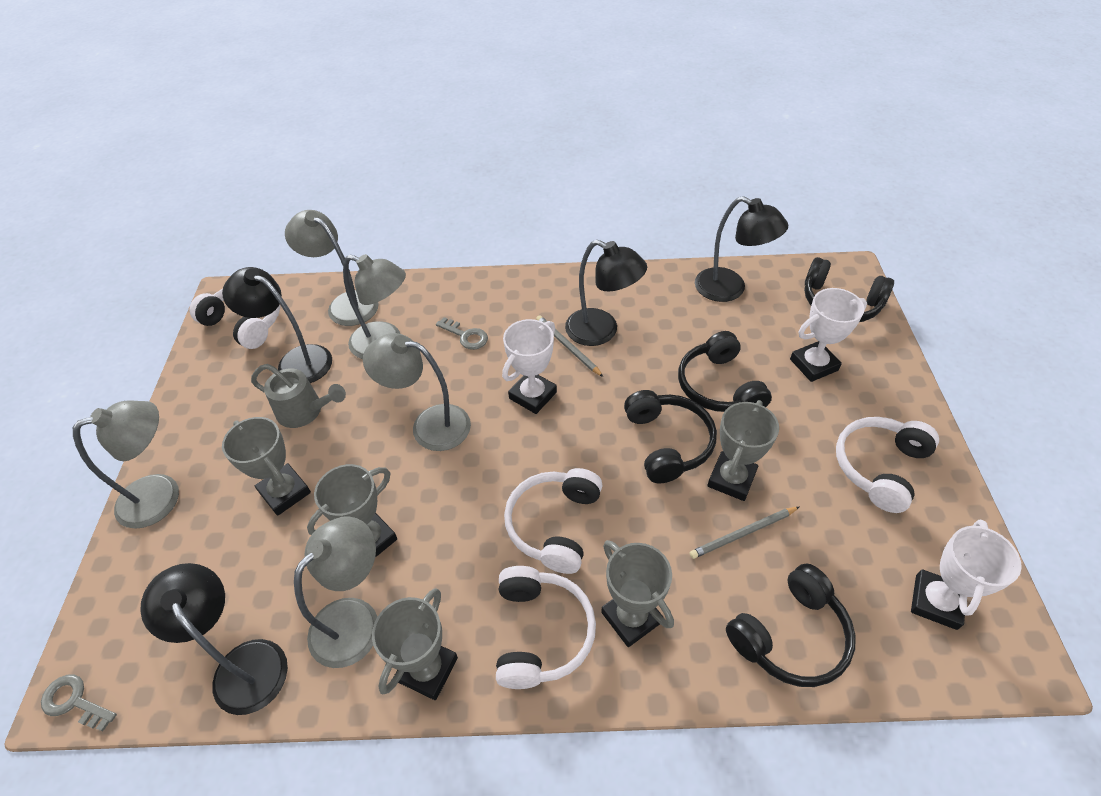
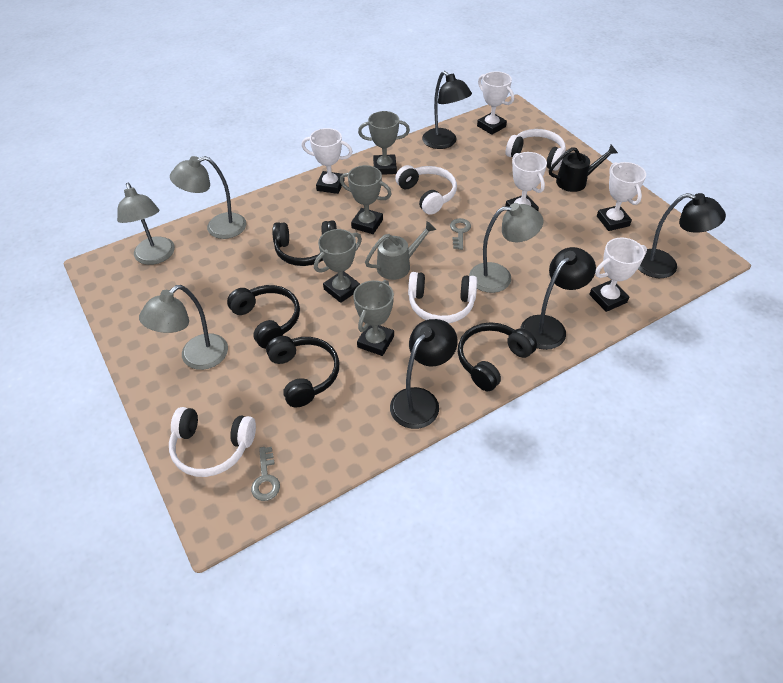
black watering can: none = 0 -> [549,145,618,192] = 1
grey lamp: [73,401,179,529] [285,210,379,326] [294,516,378,668] [343,254,406,359] [363,333,471,451] = 5 -> [117,183,175,265] [139,285,228,370] [170,156,246,239] [469,203,544,293] = 4
grey pencil: [536,315,603,377] [689,507,799,559] = 2 -> none = 0
grey trophy: [222,417,311,516] [307,464,397,557] [372,588,458,700] [601,540,674,647] [707,400,779,501] = 5 -> [314,229,362,303] [340,165,391,234] [353,280,394,356] [358,111,410,175] = 4
white trophy: [502,319,557,414] [790,288,867,382] [911,519,1022,630] = 3 -> [302,128,353,194] [477,71,514,135] [505,152,547,211] [589,237,647,312] [597,162,646,231] = 5

